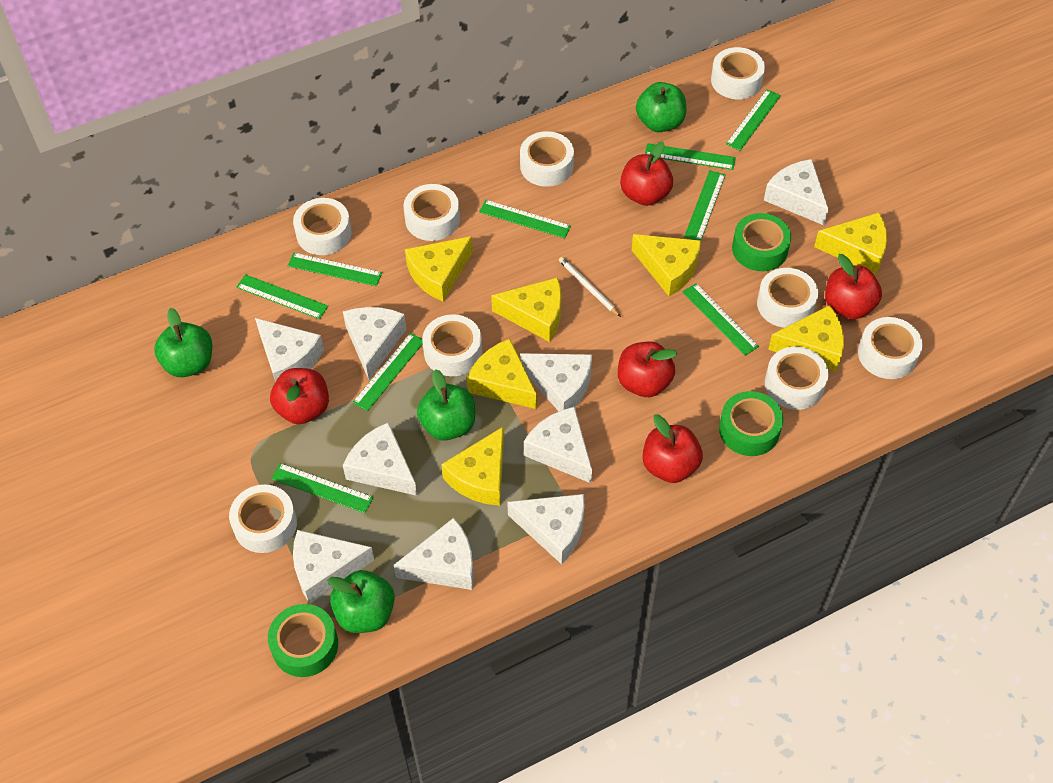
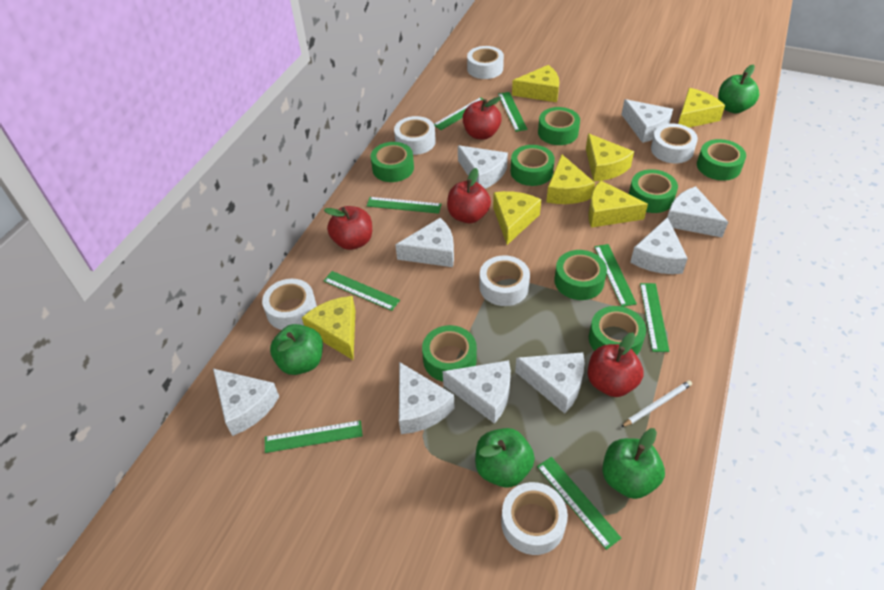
green ruler: [236,274,328,319] [271,463,373,513] [287,253,382,286] [353,333,423,411] [479,200,571,238] [645,143,736,170] [683,283,759,356] [684,170,725,240] [726,89,781,151] = 9 -> [265,420,363,453] [323,271,400,311] [367,197,441,214] [434,97,484,130] [498,92,528,132] [537,457,621,550] [594,244,637,307] [640,283,670,352] = 8
green tape: [268,604,338,677] [719,391,783,456] [732,213,791,271] = 3 -> [370,142,414,182] [422,325,477,381] [511,145,555,186] [538,107,580,145] [554,250,607,300] [589,306,646,355] [629,169,678,213] [697,139,746,181] = 8
red apple: [270,368,329,424] [618,342,677,397] [620,142,673,206] [642,415,703,483] [825,254,882,319] = 5 -> [324,206,372,250] [447,168,491,223] [463,97,502,139] [587,333,644,397] = 4
white tape: [229,485,297,553] [293,198,352,255] [403,184,460,241] [422,314,482,376] [520,131,574,187] [711,47,765,99] [757,268,818,328] [765,346,829,410] [858,317,923,379] = 9 -> [262,279,317,330] [394,116,436,155] [467,46,504,79] [480,255,530,306] [501,482,568,555] [651,124,698,163] = 6

